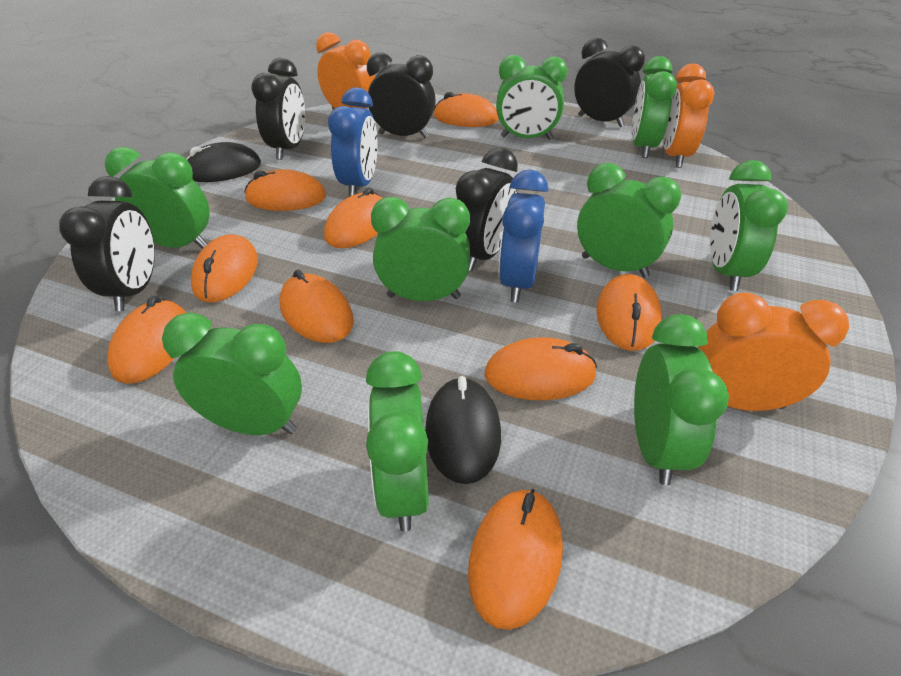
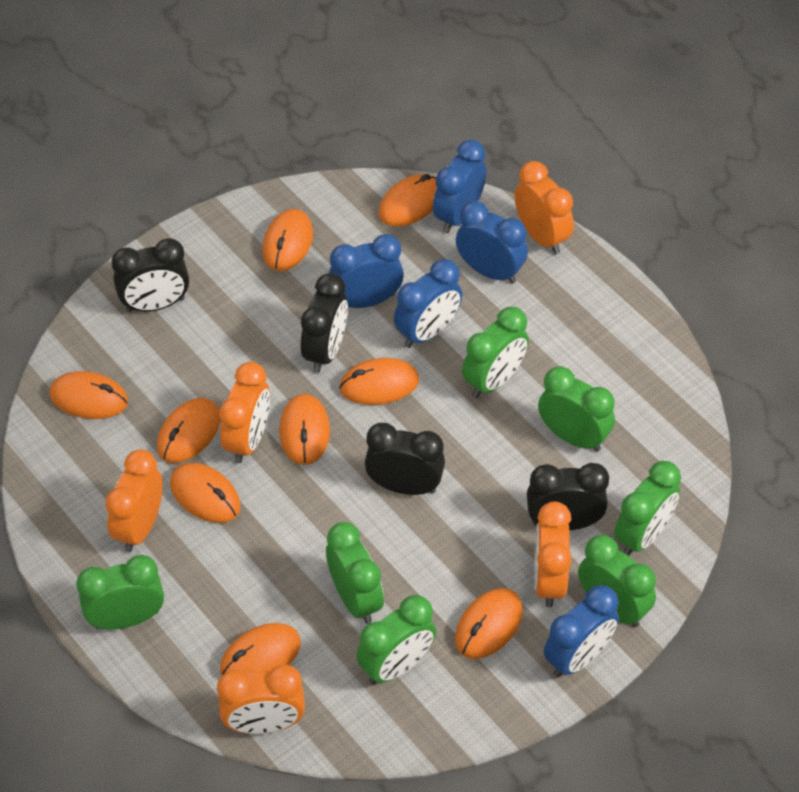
black clock: [59,176,155,311] [251,58,305,160] [367,52,436,138] [456,148,518,271] [574,38,645,127] = 5 -> [111,238,189,312] [301,273,348,373] [365,423,445,495] [527,463,609,530] = 4
black mouse: [186,142,261,182] [425,376,501,484] = 2 -> none = 0
blue clock: [328,88,378,197] [499,170,548,302] = 2 -> [329,234,404,308] [394,259,462,348] [433,139,487,233] [456,201,528,284] [544,585,619,678] = 5
green clock: [105,147,209,249] [162,312,302,435] [366,351,429,532] [371,196,470,301] [496,55,567,140] [577,163,681,278] [632,56,677,158] [634,314,729,485] [710,160,788,291] = 9 -> [76,555,164,630] [326,522,384,624] [356,595,436,685] [462,307,529,398] [538,366,615,452] [578,535,656,627] [614,461,681,556] = 7
orange clock: [316,32,375,110] [663,64,714,168] [698,292,849,411] = 3 -> [105,449,163,552] [217,665,305,734] [219,362,270,463] [515,161,574,254] [534,501,572,607] = 5

